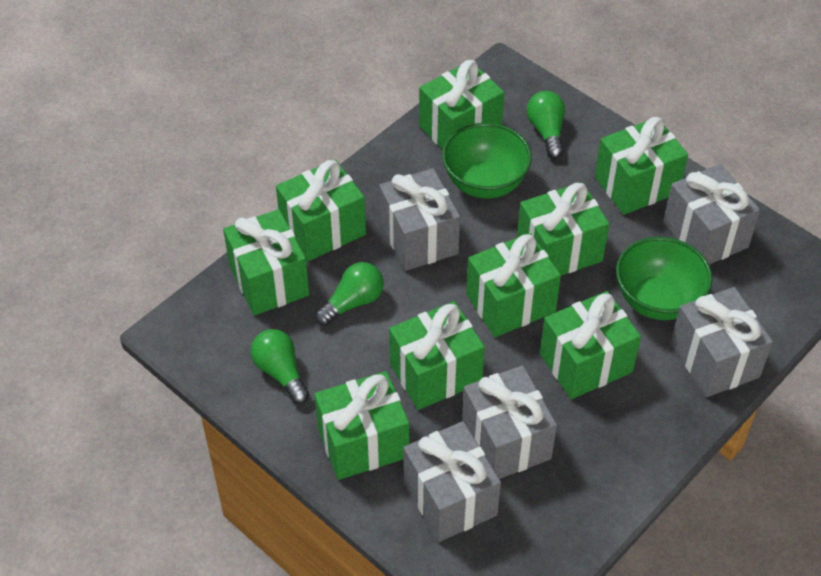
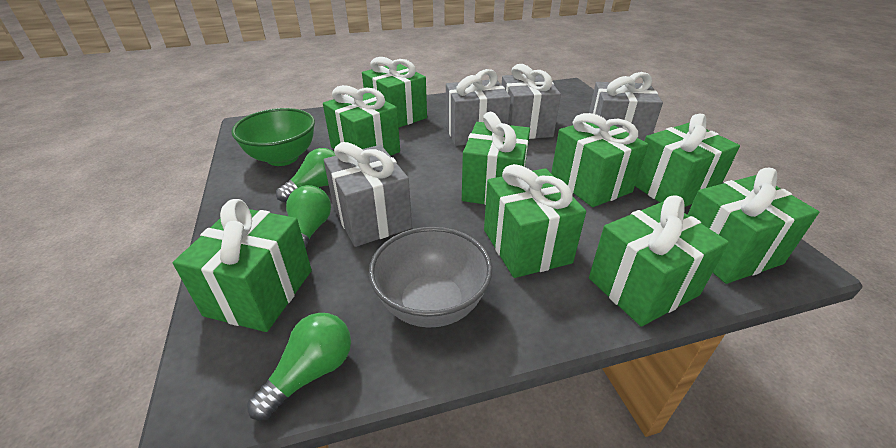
green bowl: [442,123,532,198] [616,237,713,320] = 2 -> [231,108,315,166] = 1
grey bowl: none = 0 -> [369,227,492,328] = 1
grey gift: [379,168,460,271] [403,421,501,542] [462,365,557,479] [663,164,760,265] [671,287,773,397] = 5 -> [324,142,412,247] [446,69,511,146] [502,64,561,139] [589,72,663,141] = 4

